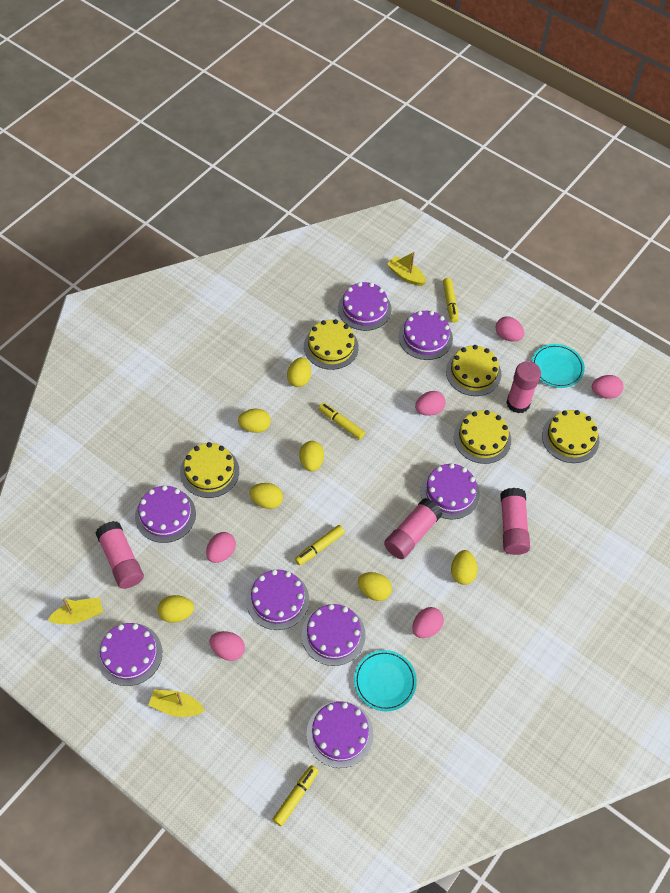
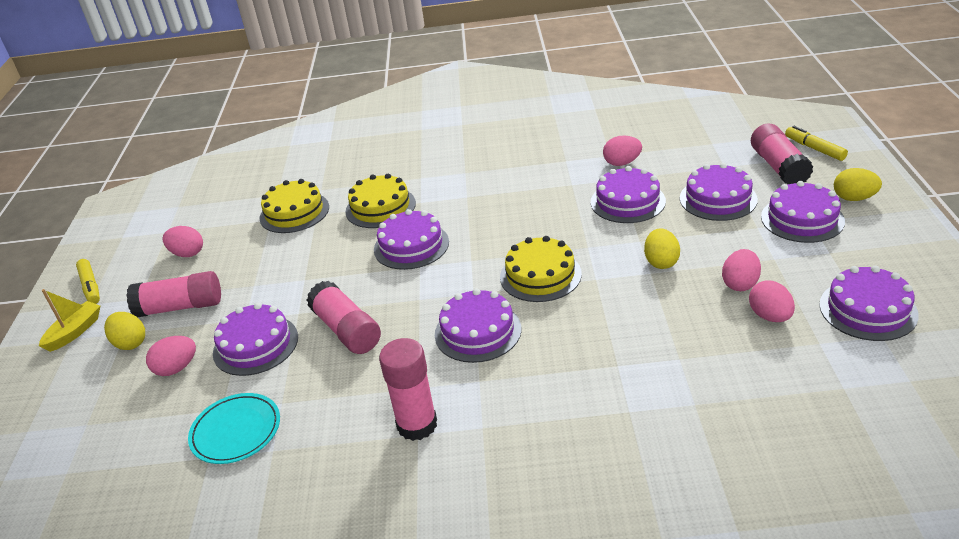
pink egg: [206,532,236,563] [209,631,245,661] [412,607,444,638] [415,391,446,416] [495,317,524,341] [592,375,623,399] = 6 -> [146,336,196,376] [162,226,203,257] [603,135,642,166] [722,249,761,291] [749,280,795,322] = 5
purple cake: [97,623,162,686] [135,485,196,543] [246,569,309,630] [302,604,366,666] [306,701,373,768] [338,282,391,331] [398,310,453,360] [421,463,480,519] = 8 -> [213,303,298,376] [374,209,449,270] [435,288,521,363] [591,166,666,223] [680,163,758,221] [761,181,845,243] [819,266,919,341] = 7
turquoise plate: [354,650,417,711] [532,344,585,388] = 2 -> [188,393,280,464] = 1
yellow boat: [48,597,103,624] [148,690,205,717] [387,252,426,286] = 3 -> [39,289,100,352] = 1
yellow cake: [180,442,239,498] [304,319,359,370] [446,345,501,396] [454,410,511,464] [542,410,599,463] = 5 -> [259,179,329,233] [345,174,416,228] [500,236,582,302] = 3
yellow egg: [158,595,194,623] [238,409,271,433] [249,483,283,509] [287,357,311,387] [299,441,324,472] [358,572,392,601] [451,550,478,585] = 7 -> [104,312,145,350] [644,229,680,269] [834,168,882,201] = 3
yellow marker: [272,765,319,826] [295,525,345,566] [318,403,365,440] [443,278,459,323] = 4 -> [76,259,100,304] [785,126,848,161] = 2

